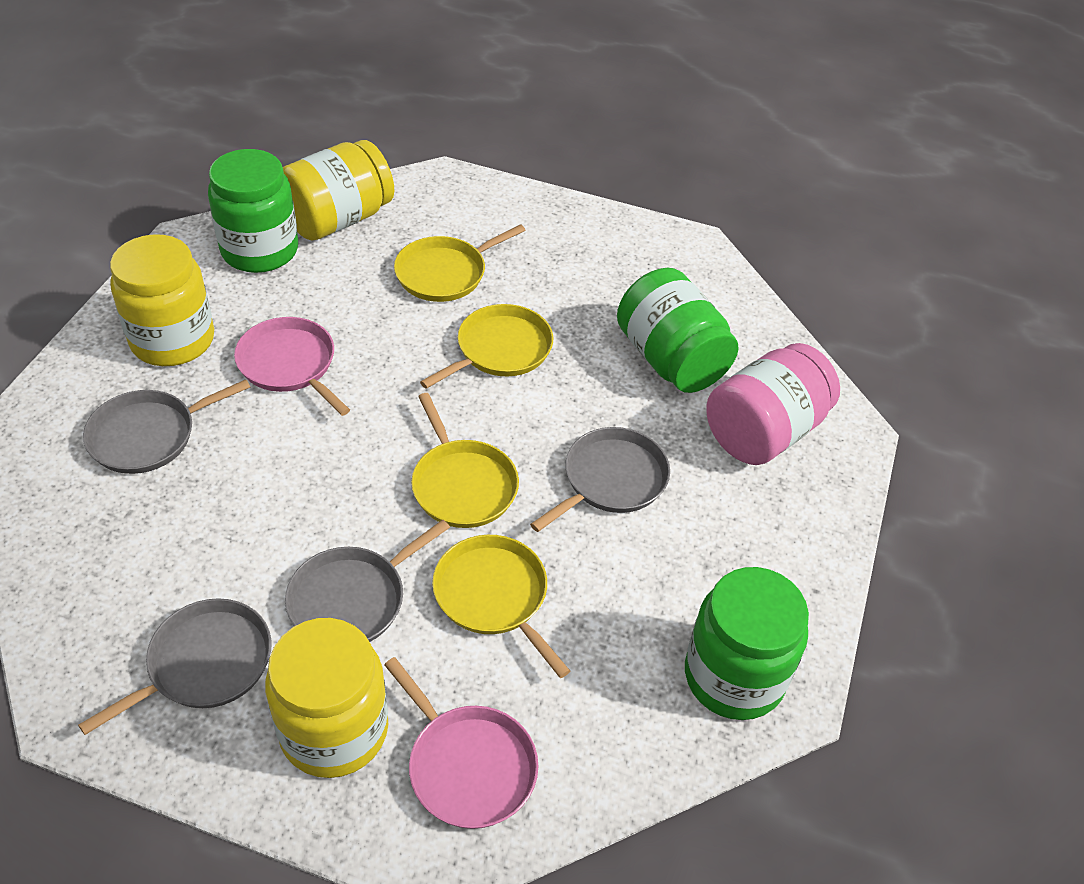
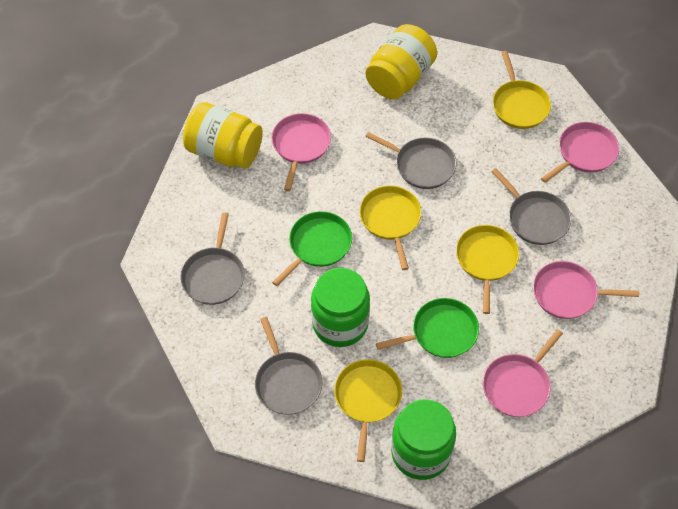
green jar: [208,149,298,273] [617,268,739,393] [685,567,809,720] = 3 -> [311,268,370,347] [391,399,456,480] = 2
green pan: none = 0 -> [272,211,352,286] [376,298,479,358] = 2
pink jar: [706,343,840,465] = 1 -> none = 0
pink pan: [234,317,350,416] [384,657,538,829] = 2 -> [272,113,331,191] [483,329,563,417] [533,261,639,319] [541,122,619,183] = 4
yellow jar: [110,234,214,366] [265,618,388,778] [283,140,394,241] = 3 -> [183,102,263,169] [365,24,437,100] = 2

